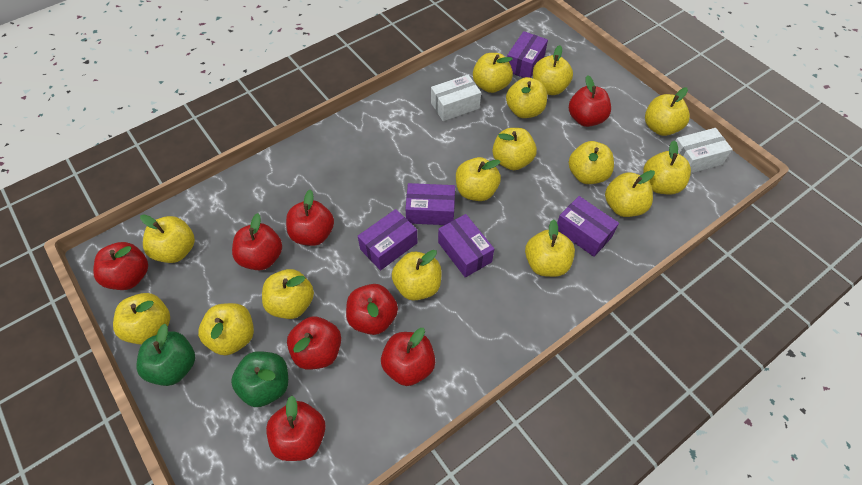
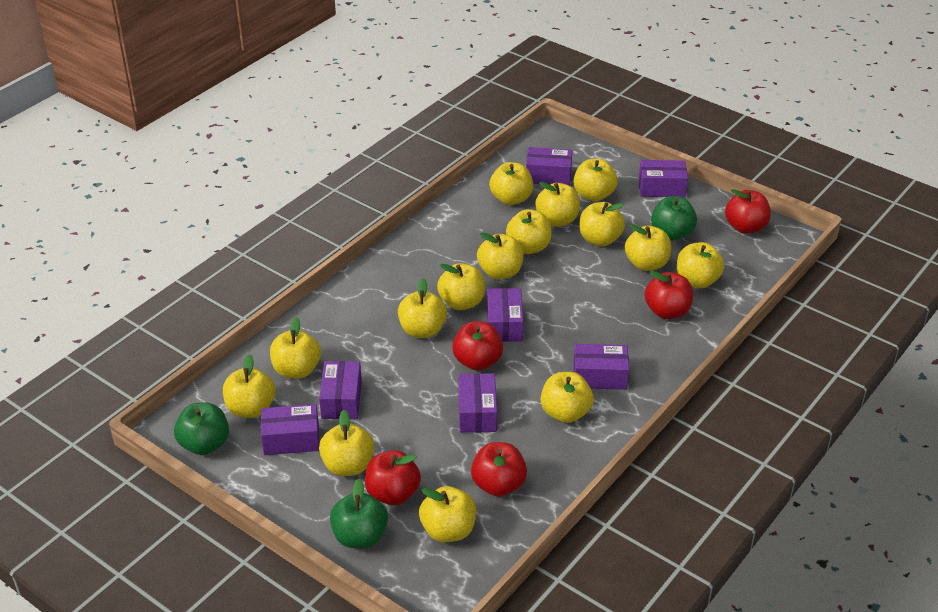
green apple: [137,324,195,386] [231,351,288,407] = 2 -> [174,402,229,455] [330,479,388,548] [651,196,697,240] = 3
purple box: [358,209,418,271] [405,183,455,225] [438,214,494,278] [507,31,548,78] [557,196,619,257] = 5 -> [261,404,320,455] [319,361,362,419] [458,373,497,433] [487,288,524,342] [526,147,572,186] [573,344,629,390] [639,160,688,197] = 7
red apple: [93,242,148,290] [232,213,282,270] [266,396,326,461] [286,190,334,246] [287,316,341,370] [346,284,398,335] [381,328,435,386] [569,75,611,127] = 8 -> [365,450,421,505] [452,321,503,370] [471,442,527,497] [644,271,693,319] [725,189,771,234] = 5
white box: [431,75,481,121] [676,128,732,173] = 2 -> none = 0

